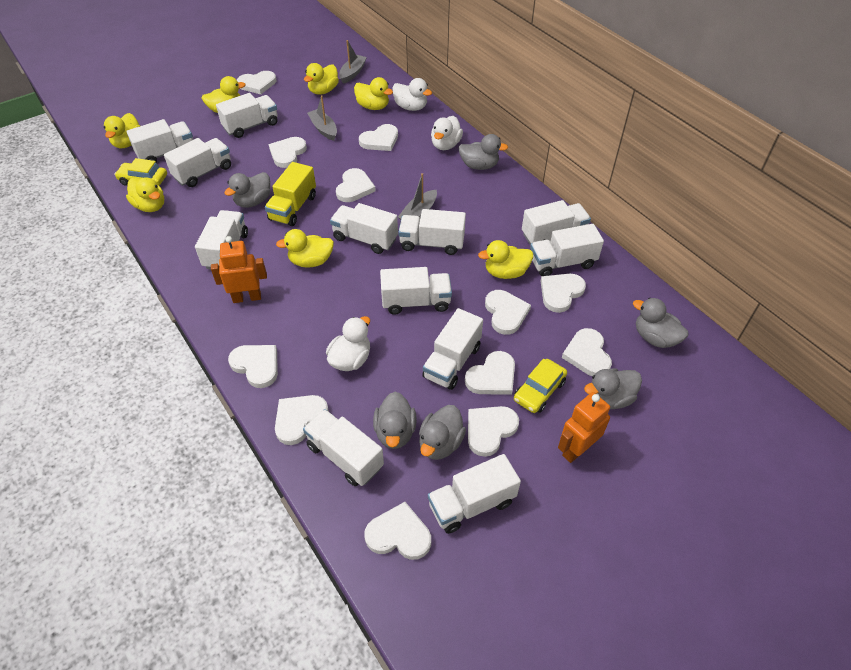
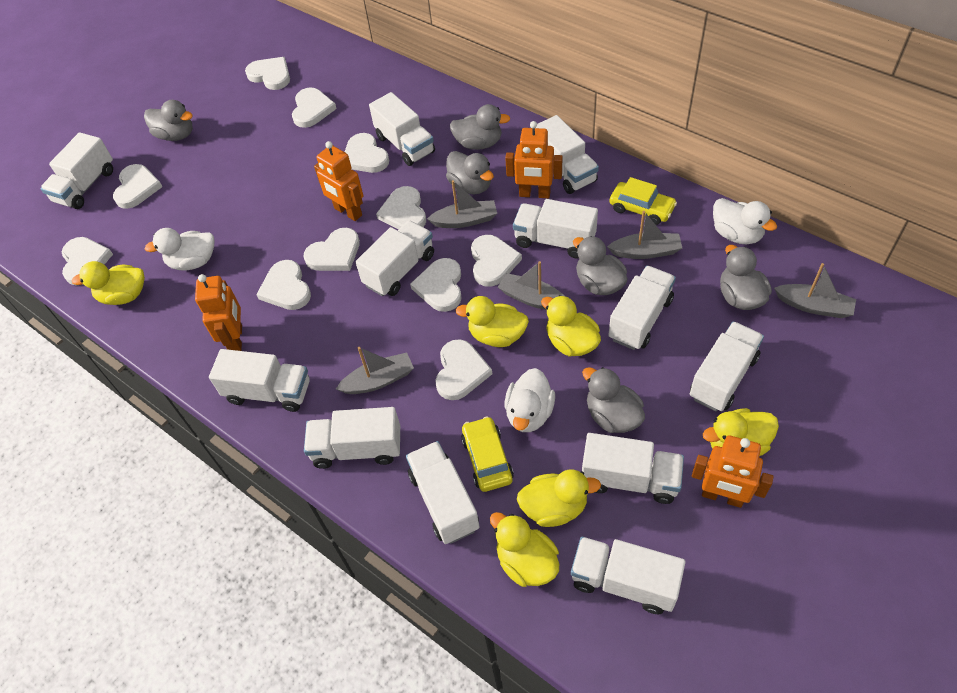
grey boat: [307,96,337,141] [339,40,367,84] [398,173,437,220] = 3 -> [336,347,414,394] [427,180,497,228] [498,261,566,310] [607,211,682,259] [774,263,856,318] = 5
orange robot: [211,236,267,303] [558,392,610,463] = 2 -> [195,274,242,351] [314,141,363,221] [505,121,562,198] [692,435,773,508] = 4
white heart: [228,345,278,388] [237,71,276,94] [269,137,307,168] [275,395,329,445] [336,168,376,202] [359,124,398,151] [364,502,431,560] [465,351,515,395] [468,406,519,457] [485,290,531,335] [541,274,586,313] [562,328,612,376] = 12 -> [62,237,113,285] [113,164,163,209] [245,57,290,90] [256,260,311,310] [292,88,337,128] [304,228,360,271] [345,133,389,173] [376,186,426,230] [410,258,462,312] [435,339,492,400] [471,235,522,287] = 11
yellow duck: [104,113,140,148] [126,177,164,212] [201,76,246,113] [276,229,334,268] [304,63,339,94] [354,77,393,110] [478,240,533,279] = 7 -> [72,261,145,305] [456,296,529,347] [490,512,559,587] [517,470,601,527] [541,295,601,356] [703,408,779,456] = 6
yellow truck: [265,162,316,226] = 1 -> none = 0

